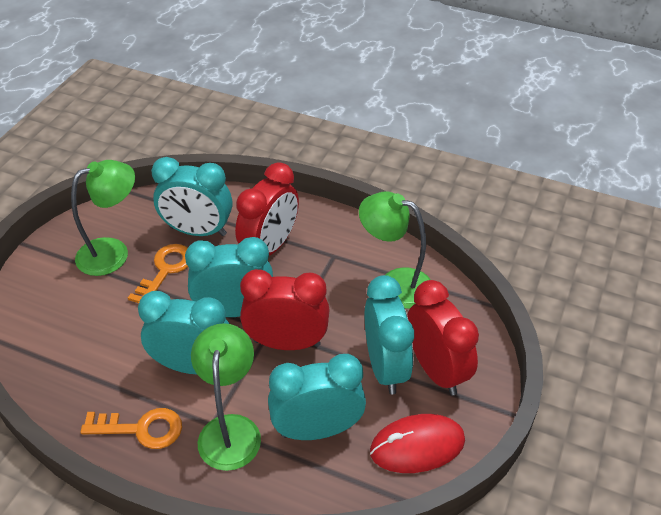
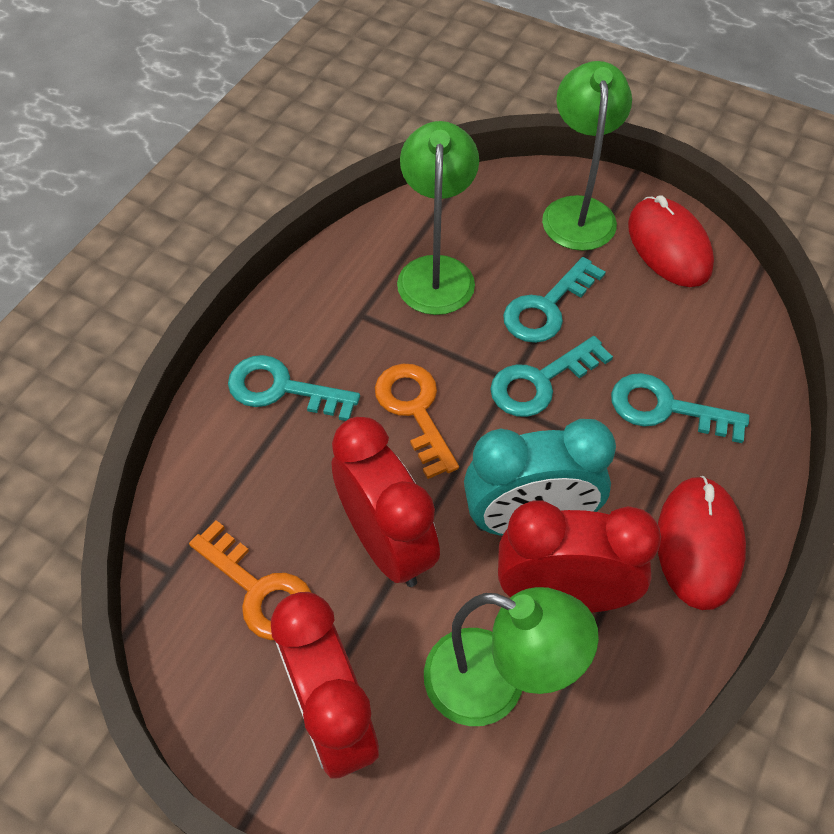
red mouse: [370,414,465,473] = 1 -> [628,195,714,287] [658,476,746,610] = 2
turquoise clock: [138,291,229,374] [151,157,232,236] [185,237,273,317] [268,354,366,440] [365,275,414,394] = 5 -> [464,419,616,536] = 1
turquoise key: none = 0 -> [228,355,360,421] [490,336,613,417] [503,257,606,343] [611,373,749,443] = 4

